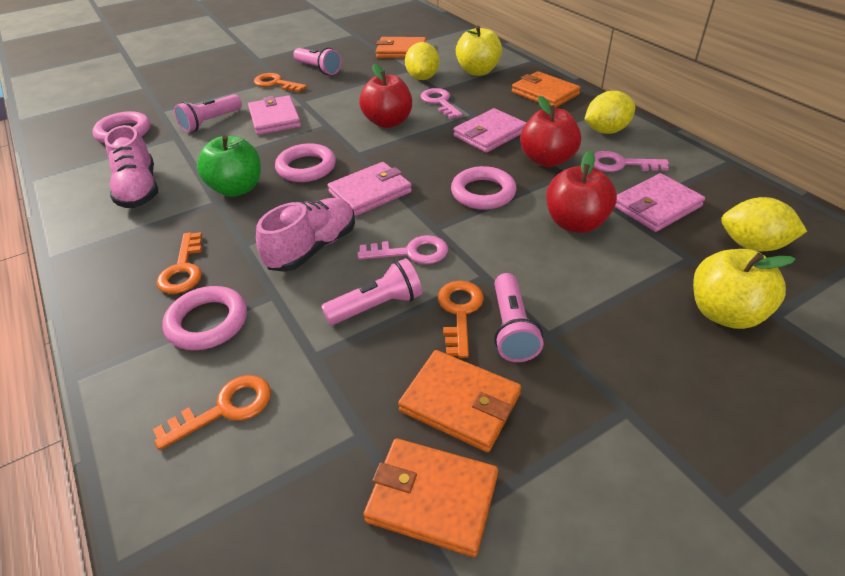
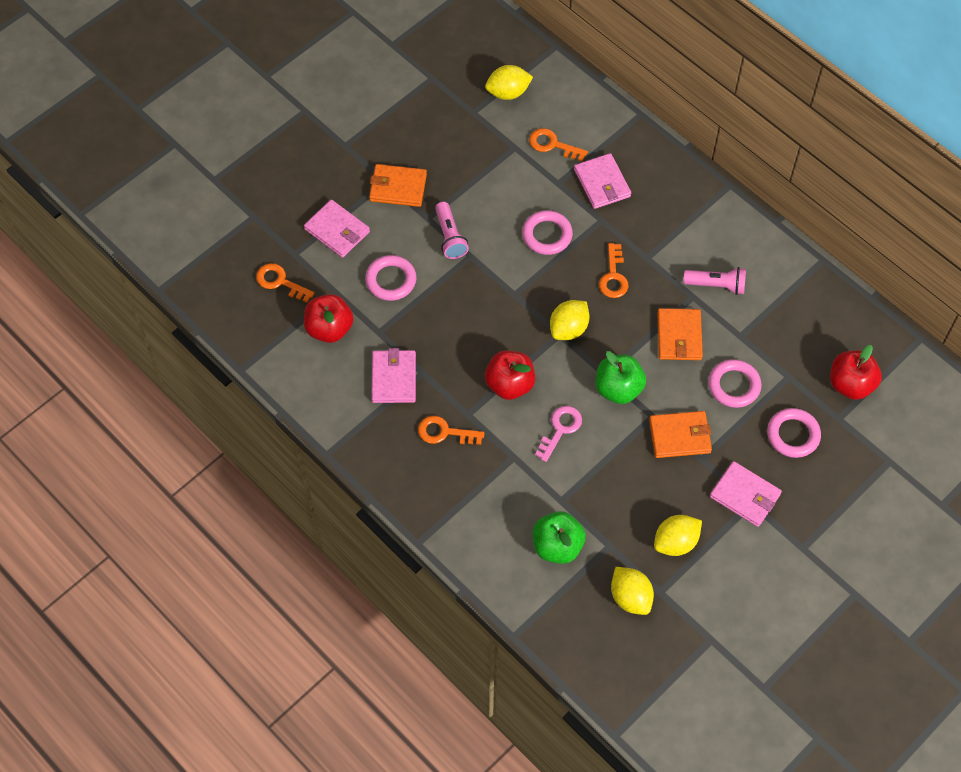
green apple: [197,135,261,197] = 1 -> [533,511,586,564] [596,351,646,404] = 2
orange wallet: [363,438,498,557] [376,37,426,58] [398,350,521,452] [512,71,581,108] = 4 -> [369,164,427,207] [649,411,712,458] [658,308,703,360] = 3
pink flashlight: [174,94,242,132] [293,48,342,75] [321,258,422,325] [494,273,543,362] = 4 -> [435,202,469,259] [683,267,746,295] = 2
pink key: [357,235,448,264] [421,88,463,119] [594,151,669,172] = 3 -> [535,406,582,462] = 1
pink shoe: [104,125,158,208] [256,198,355,272] = 2 -> none = 0
yellow apple: [456,25,502,76] [693,249,795,329] = 2 -> none = 0
yellow lemon: [405,42,439,80] [585,91,635,134] [721,197,807,251] = 3 -> [485,65,533,100] [550,300,589,340] [611,567,654,615] [654,515,702,556] = 4

